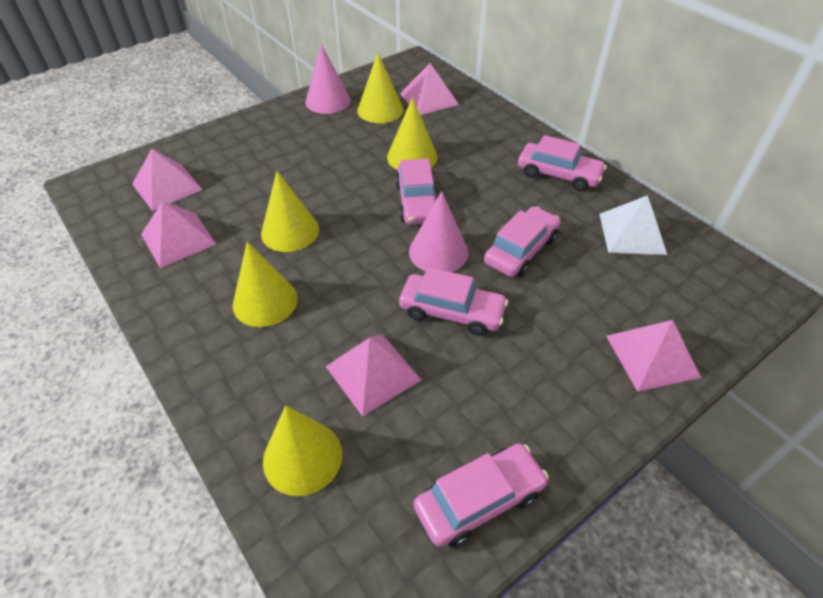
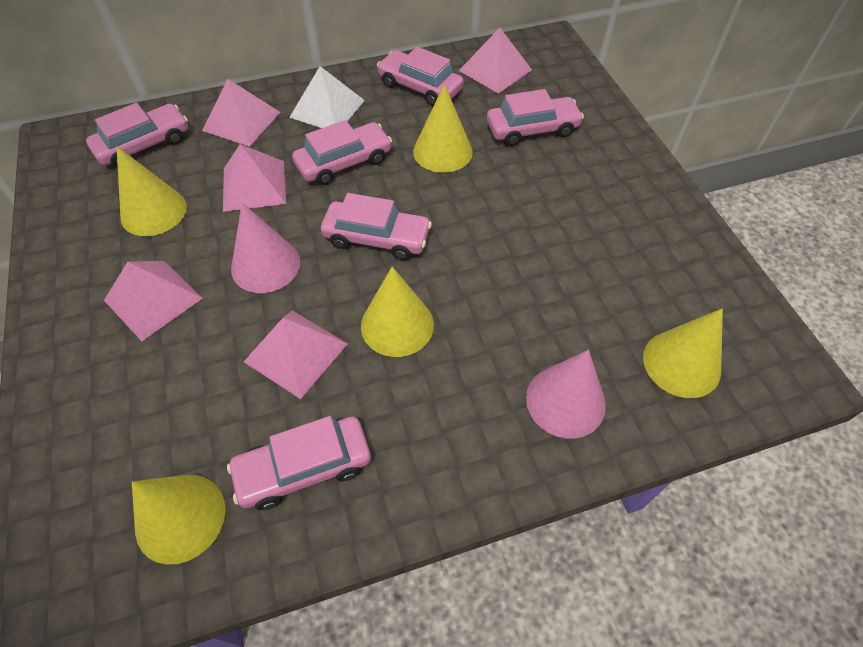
pink car: [395,159,436,225] [399,267,508,336] [414,443,549,548] [484,206,561,277] [518,135,607,191] = 5 -> [86,103,188,168] [227,416,371,510] [292,120,392,185] [321,193,432,260] [377,47,464,106] [487,89,584,146] = 6

